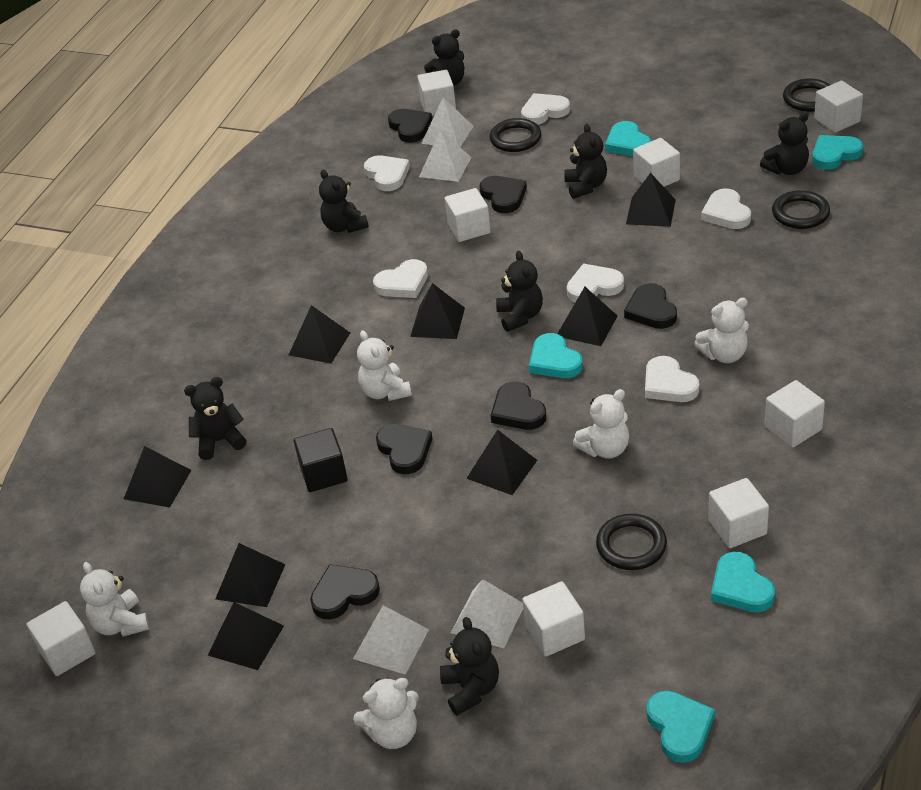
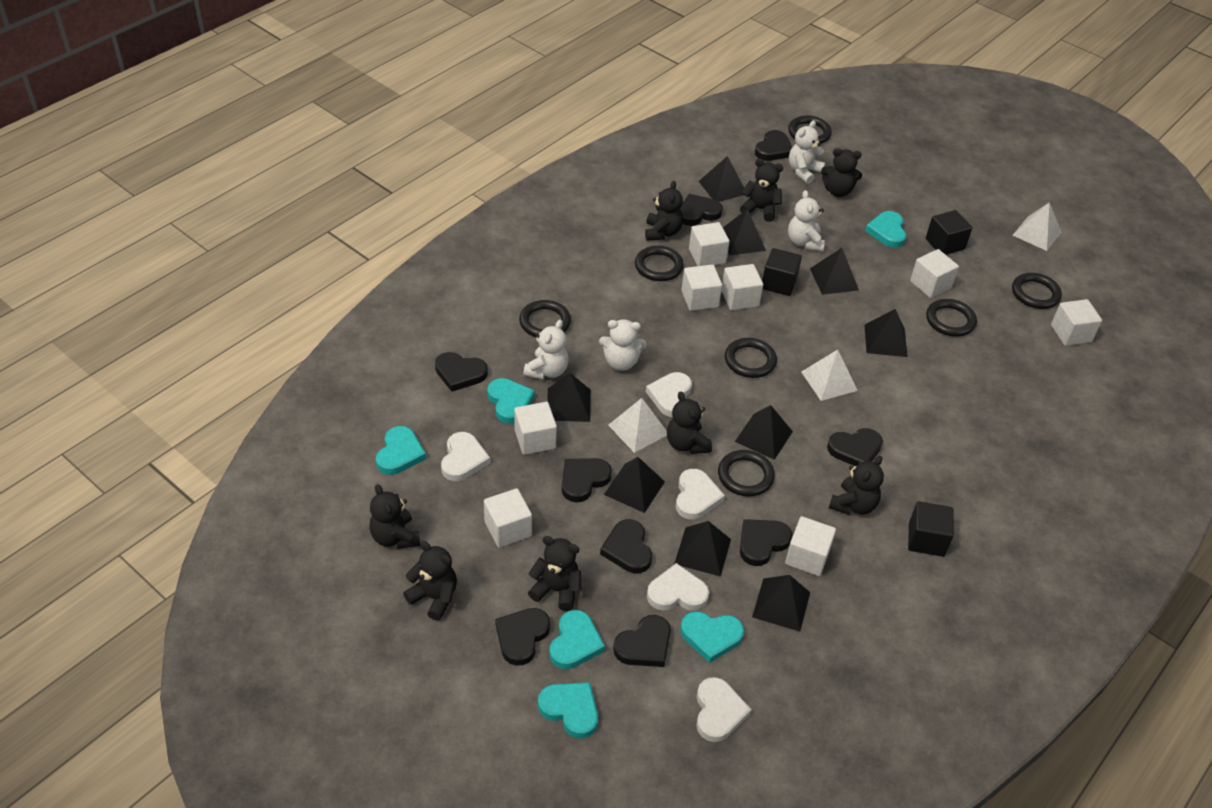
black cube: [294,428,348,492] = 1 -> [762,248,802,296] [908,501,954,557] [926,210,972,255] = 3
black heart: [310,564,380,619] [376,424,433,474] [388,109,432,143] [479,176,527,213] [491,381,546,430] [624,283,677,329] = 6 -> [435,352,488,392] [495,608,550,666] [562,458,612,502] [600,519,652,573] [613,615,671,667] [680,194,723,226] [740,519,792,566] [755,130,792,161] [827,428,883,466] = 9
black pyramid: [124,446,192,508] [208,602,284,670] [215,543,285,607] [289,305,350,364] [410,283,465,339] [466,429,537,495] [557,287,618,346] [626,173,676,227] = 8 -> [547,373,591,422] [604,457,665,513] [674,521,731,577] [699,156,744,202] [723,209,766,255] [735,405,793,460] [752,575,810,632] [810,248,859,295] [865,309,908,357] = 9
black ring: [489,118,541,152] [596,514,667,570] [772,190,830,229] [783,79,830,112] = 4 -> [519,300,571,337] [635,246,684,281] [718,450,775,497] [725,338,777,378] [788,115,832,144] [926,299,977,337] [1012,273,1062,309] = 7
black teddy bear: [184,377,247,460] [319,170,369,233] [424,29,464,86] [440,617,499,716] [496,251,543,332] [564,124,607,199] [760,112,809,175] = 7 -> [369,484,420,549] [403,541,457,621] [528,536,581,611] [645,181,683,241] [667,391,712,454] [740,159,783,222] [821,148,862,197] [829,456,884,515] = 8
turquoise heart: [529,333,583,378] [605,121,651,156] [646,691,715,763] [711,552,775,612] [812,135,863,170] = 5 -> [376,426,426,475] [487,378,535,424] [538,682,598,738] [549,610,605,669] [680,611,744,663] [865,211,906,248] = 6
white heart: [364,155,410,191] [373,259,428,298] [521,93,570,125] [567,264,624,302] [645,356,699,402] [701,188,751,229] = 6 -> [441,432,490,481] [646,372,692,417] [647,563,709,611] [676,469,725,520] [696,677,752,742] = 5
white pyramid: [353,605,429,675] [419,129,472,182] [421,98,474,147] [451,579,523,648] = 4 -> [608,398,667,453] [801,350,858,401] [1013,202,1061,251] = 3
white teddy bear: [80,562,150,637] [353,677,419,749] [357,330,412,401] [573,389,629,459] [694,298,749,363] = 5 -> [523,320,569,380] [599,319,647,371] [788,190,825,251] [789,120,825,184] = 4

